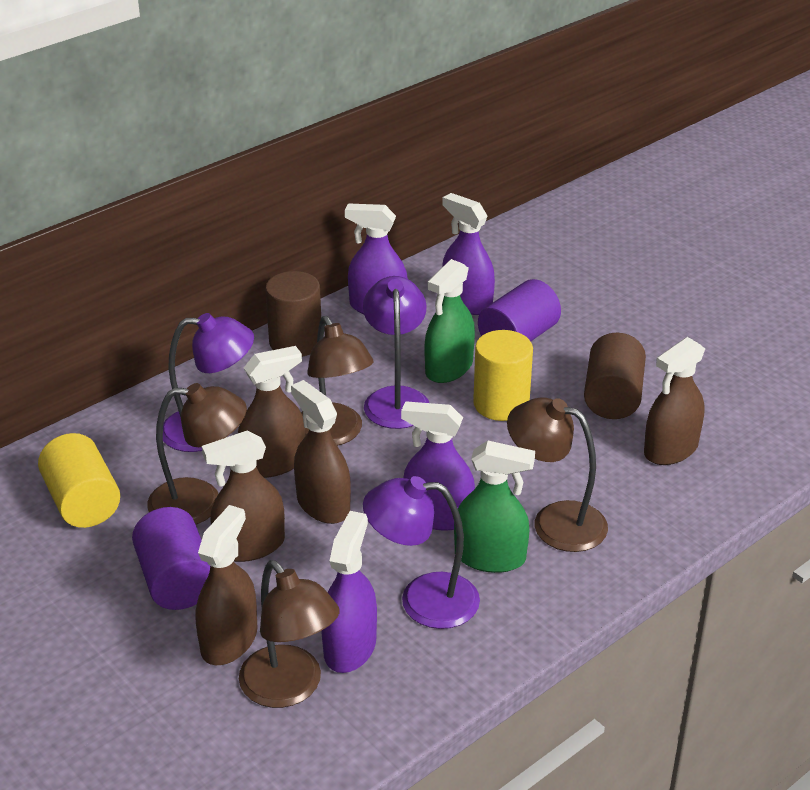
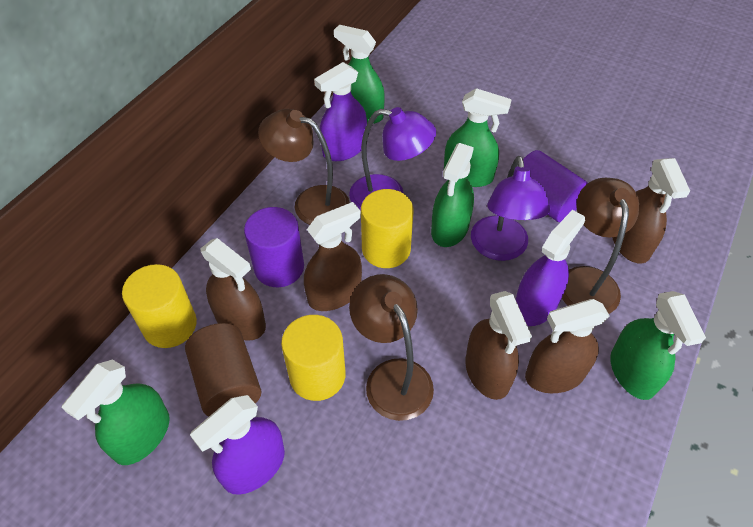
brown cylinder: [265,271,321,357] [584,333,646,419] = 2 -> [185,323,261,416] = 1
brown lamp: [147,383,247,525] [239,560,339,708] [301,316,374,446] [507,397,608,552] = 4 -> [258,109,350,225] [349,274,434,421] [562,178,639,314] = 3
green spray bottle: [425,259,475,383] [454,441,535,573] = 2 -> [61,360,170,465] [334,25,385,124] [431,143,474,247] [444,88,512,187] [610,291,706,400] = 5
purple lamp: [163,313,254,452] [363,276,429,429] [363,476,480,629] = 3 -> [349,107,436,211] [471,156,550,261] = 2
purple spray bottle: [321,511,377,673] [345,203,408,314] [401,401,475,531] [442,193,495,315] = 4 -> [190,395,285,495] [314,62,367,161] [516,210,585,326] = 3
yellow cylinder: [38,433,120,528] [473,330,533,421] = 2 -> [122,264,197,348] [281,315,346,401] [361,189,414,268] = 3

